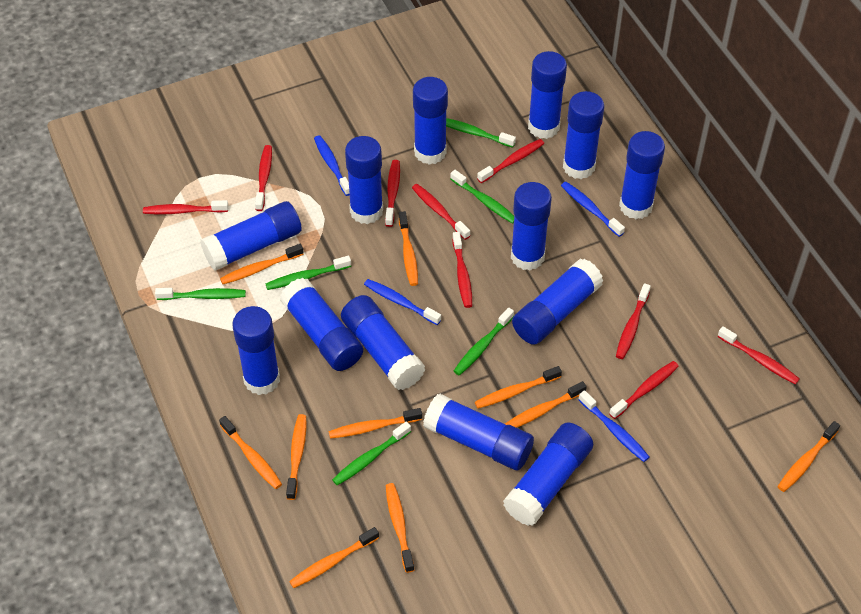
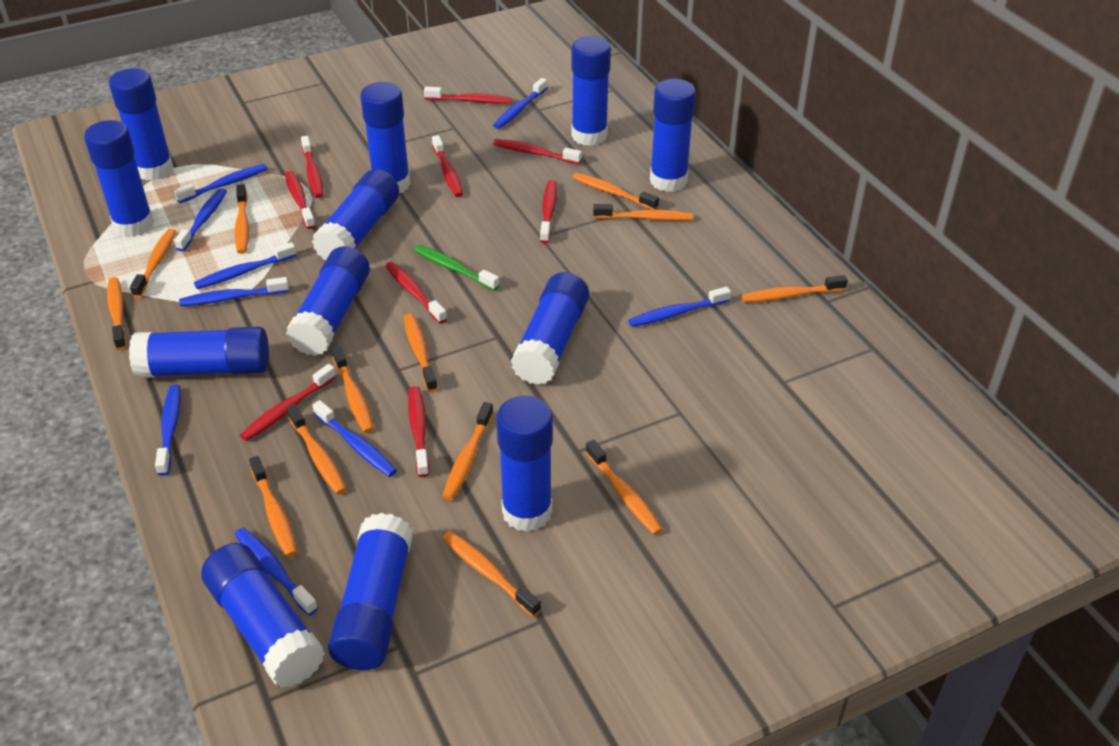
blue glue stick: [200,201,302,271] [232,306,280,395] [280,278,363,371] [341,295,425,390] [345,136,383,224] [413,77,448,164] [423,393,534,470] [503,423,593,526] [511,182,552,271] [512,259,603,345] [528,51,567,139] [563,91,605,179] [619,131,665,219] = 13 -> [84,120,154,237] [109,68,174,181] [129,326,269,378] [201,543,325,688] [286,246,370,356] [312,169,399,260] [328,513,413,670] [360,82,411,193] [496,396,553,532] [511,272,589,385] [571,36,611,146] [650,79,696,192] = 12
blue toothbrush: [314,135,350,196] [364,279,441,325] [561,182,625,237] [578,390,650,462] = 4 -> [155,385,181,476] [174,164,268,203] [174,188,227,251] [179,277,289,306] [194,242,296,289] [235,527,318,615] [312,400,397,477] [493,78,548,129] [628,287,731,327] = 9
green toothbrush: [155,288,246,300] [266,255,351,290] [332,421,411,485] [446,118,516,148] [451,170,514,224] [454,307,514,376] = 6 -> [414,245,500,291] = 1
orange toothbrush: [219,416,282,489] [220,244,304,284] [286,414,306,500] [289,527,379,588] [329,408,422,439] [386,483,414,573] [399,211,418,286] [475,366,562,408] [505,381,587,428] [777,421,840,492] = 10 -> [107,277,126,350] [130,229,176,298] [235,184,249,254] [249,456,297,557] [287,405,347,494] [332,346,374,433] [404,314,438,392] [442,402,494,500] [442,531,541,617] [572,173,659,209] [586,440,663,535] [593,204,693,221] [741,275,848,302] = 13

